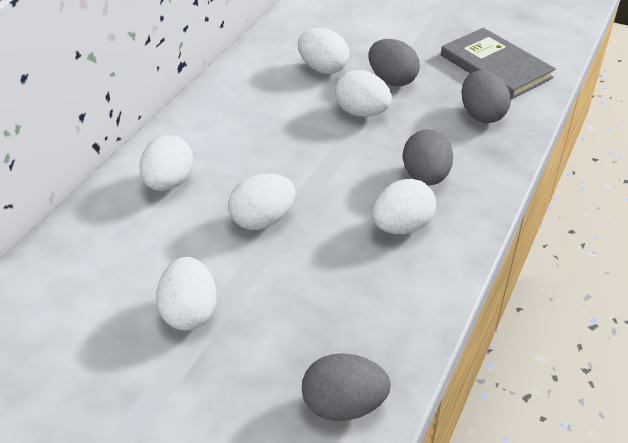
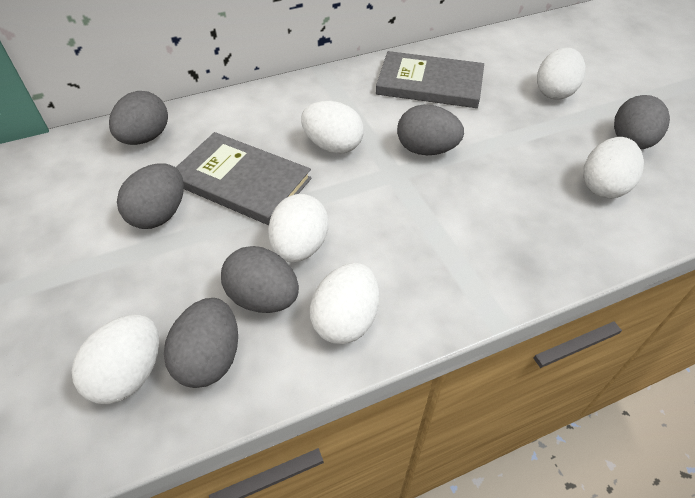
grey book: [441,28,556,99] = 1 -> [176,132,311,225] [376,51,484,108] = 2
grey egg: [302,353,391,421] [369,39,420,86] [403,130,453,185] [462,70,511,123] = 4 -> [109,91,168,145] [117,164,184,229] [164,298,238,388] [221,246,299,313] [397,104,464,155] [614,95,670,149] = 6

